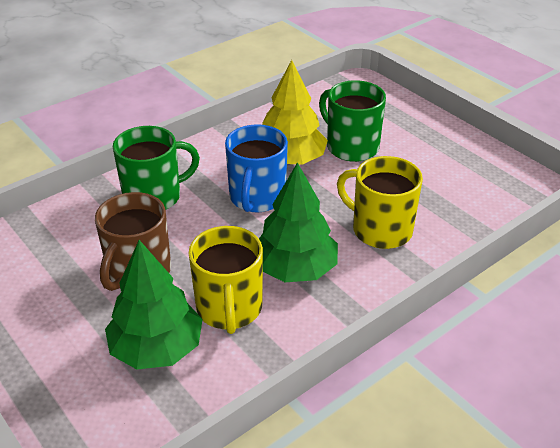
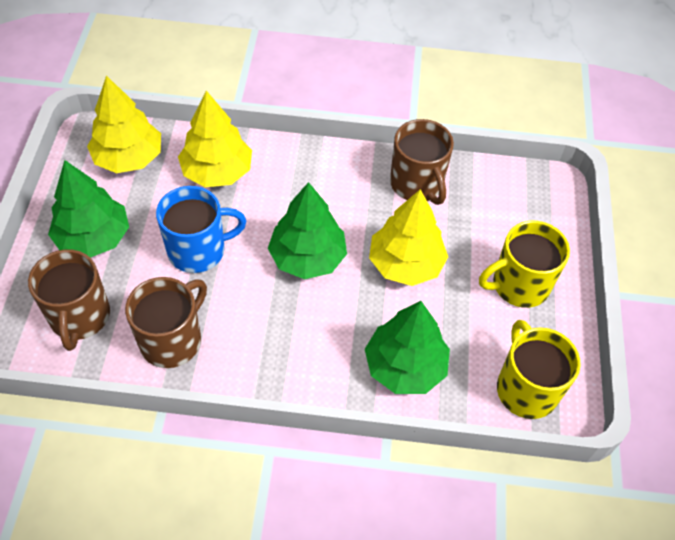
brown mug: [95,192,171,291] = 1 -> [28,249,110,351] [125,277,207,368] [390,119,454,205] = 3
green mug: [113,126,200,210] [319,80,386,162] = 2 -> none = 0
green tree: [105,240,203,369] [259,162,338,282] = 2 -> [48,160,129,258] [268,182,347,279] [365,301,450,394] = 3
yellow tree: [262,60,328,165] = 1 -> [87,76,161,173] [178,91,252,187] [369,189,448,286] = 3

